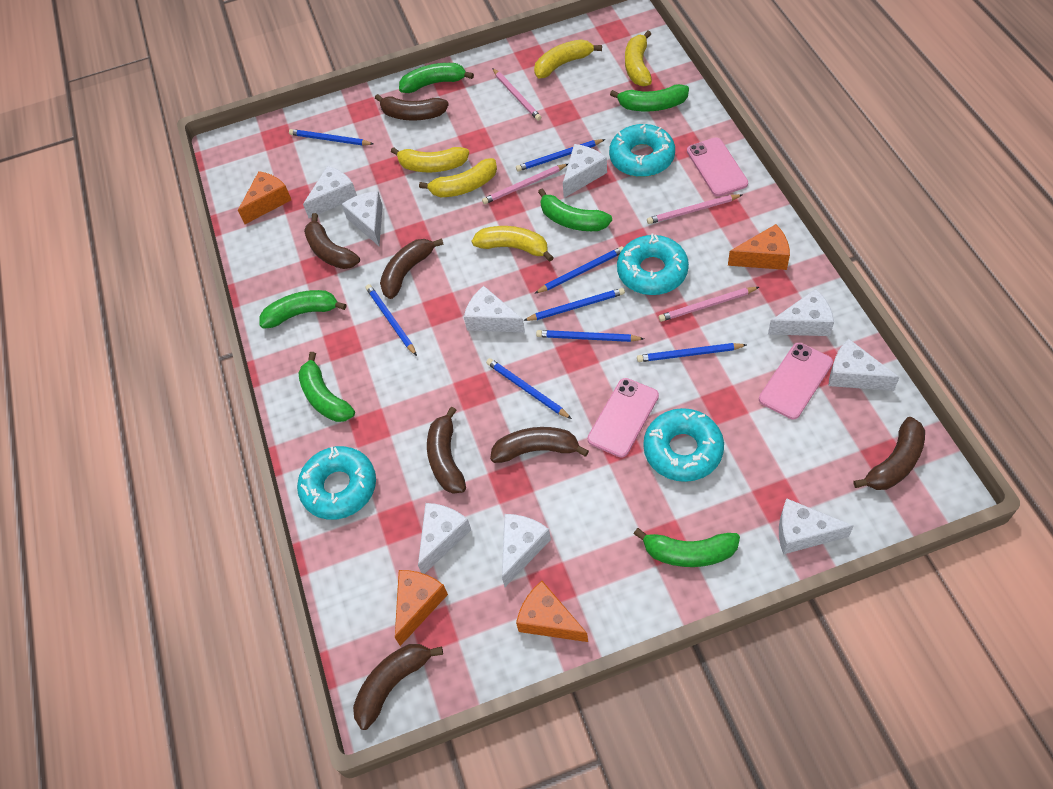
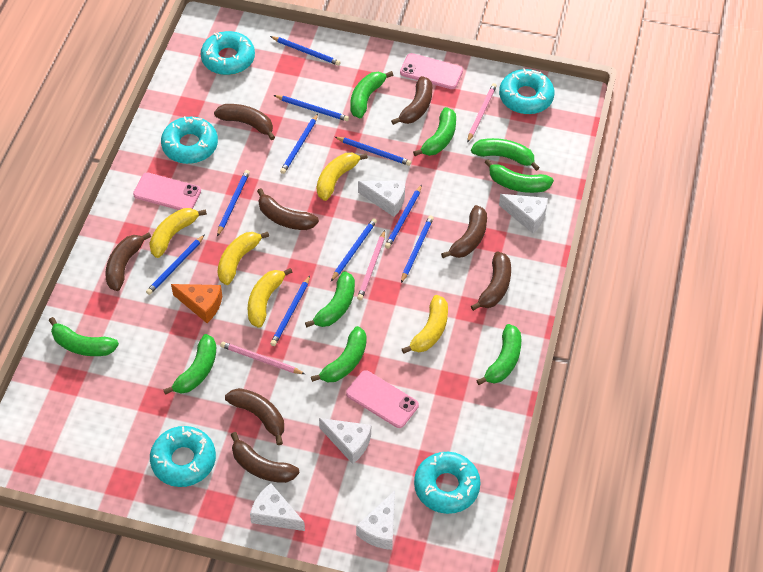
blue pencil: [289,129,373,146] [366,284,417,356] [486,358,572,419] [516,139,606,172] [523,288,625,321] [534,246,624,294] [536,330,644,342] [637,343,746,362] = 8 -> [146,235,205,295] [217,170,250,236] [270,36,340,65] [270,275,310,346] [274,95,349,121] [280,114,318,174] [331,218,377,281] [335,137,411,166] [385,185,422,249] [401,215,434,283] = 10
brown banana: [304,213,360,269] [353,644,443,730] [375,94,449,120] [380,238,444,299] [427,407,466,494] [490,427,589,463] [853,417,925,490] = 7 -> [105,232,151,291] [214,104,275,140] [225,388,284,445] [231,432,300,483] [257,188,319,230] [391,76,432,125] [441,205,487,258] [471,251,511,311] = 8
green banana: [259,290,346,329] [298,352,355,422] [399,63,474,93] [538,188,612,231] [610,84,689,112] [634,528,740,567] = 6 -> [49,317,119,356] [163,334,216,395] [305,271,355,327] [311,326,367,382] [350,71,393,118] [413,107,456,156] [471,138,540,171] [476,324,521,385] [485,159,554,193] = 9
orange cheese: [238,171,291,224] [395,570,448,646] [516,581,588,642] [728,224,790,270] = 4 -> [171,284,222,323] = 1
pink pencil: [482,164,568,204] [492,68,541,121] [647,194,742,224] [659,287,759,322] = 4 -> [220,342,305,374] [357,230,385,300] [467,83,497,143] = 3
turquoise donut: [297,446,376,520] [609,124,675,177] [617,234,689,295] [643,408,724,482] = 4 -> [150,426,216,487] [161,116,218,164] [201,31,255,75] [414,452,481,514] [499,68,554,114] = 5
white cheese: [303,166,357,218] [342,191,383,246] [418,503,471,574] [464,286,525,333] [502,514,551,587] [563,144,607,198] [768,289,834,336] [779,498,854,554] [829,339,900,391] = 9 -> [250,483,305,531] [319,418,371,464] [356,491,395,550] [358,180,405,217] [499,194,548,233] = 5

